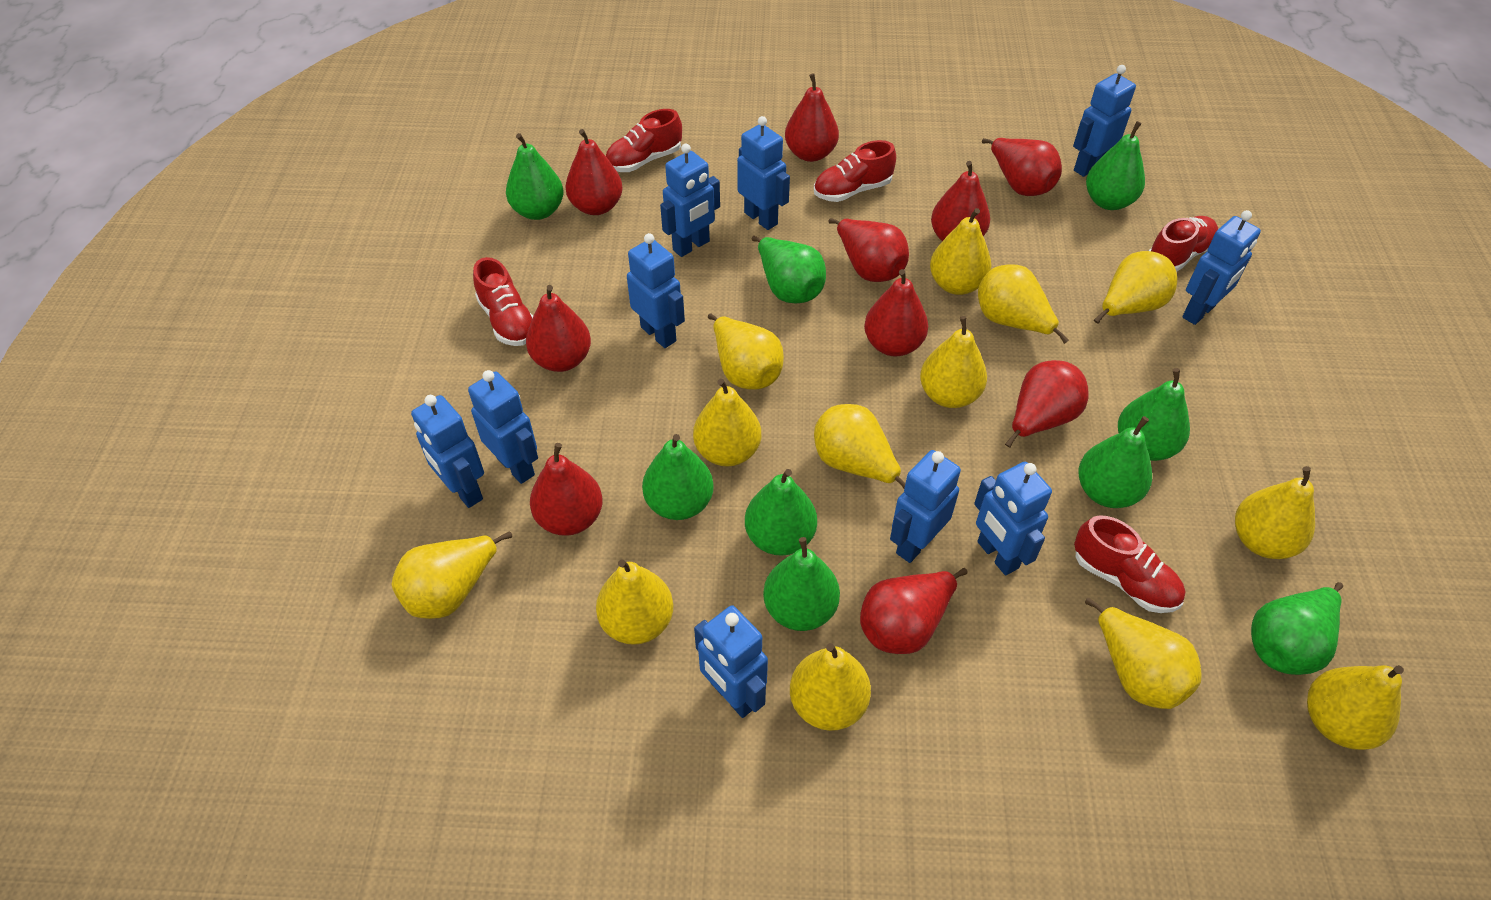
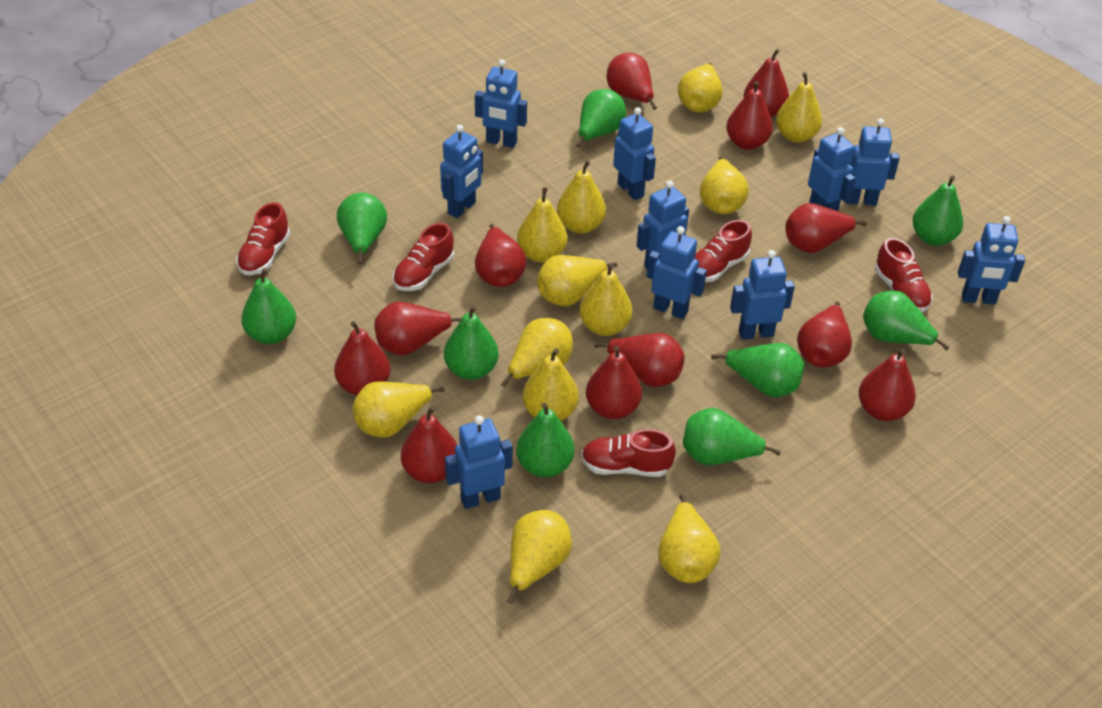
red pear: [526,285,591,372] [530,443,603,536] [565,129,623,215] [785,73,839,162] [829,218,909,282] [860,568,968,654] [864,269,928,357] [931,161,990,241] [982,138,1062,196] [1005,360,1088,448] = 10 -> [334,321,390,395] [374,302,462,356] [401,406,457,483] [475,224,527,287] [586,346,642,419] [594,333,685,387] [607,53,657,110] [726,81,773,150] [744,49,789,117] [786,203,867,253] [797,301,852,368] [859,349,916,421] = 12
yellow pear: [391,531,512,619] [596,559,673,645] [693,379,761,467] [708,313,784,389] [790,643,871,731] [814,404,905,488] [920,316,987,408] [930,208,992,295] [978,264,1069,344] [1085,598,1202,709] [1094,251,1177,324] [1235,466,1315,559] [1307,665,1404,750] = 13 -> [352,381,445,438] [501,318,573,387] [507,510,572,604] [517,187,568,262] [523,349,579,421] [537,255,617,306] [557,160,606,233] [579,264,633,336] [658,494,721,583] [678,63,723,112] [700,156,749,214] [776,72,822,143] = 12

